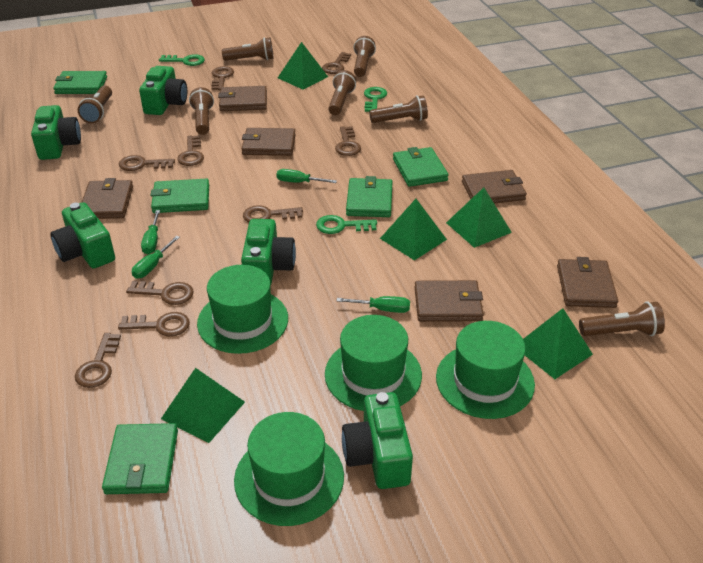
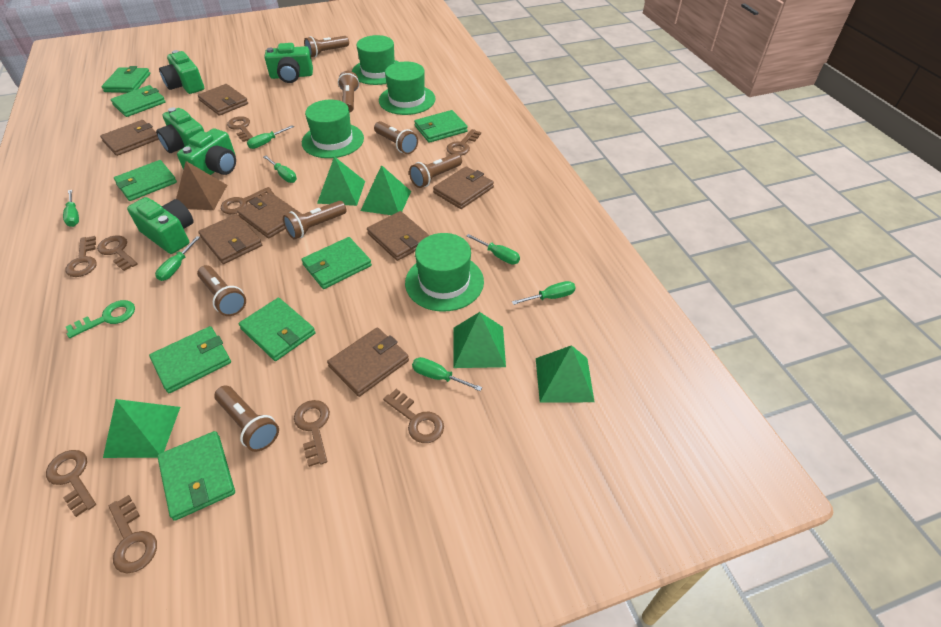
brown pyramid: none = 0 -> [176,161,227,210] = 1
brown wallet: [81,178,133,219] [218,86,267,111] [242,128,296,156] [415,280,484,322] [462,170,527,203] [557,257,618,308] = 6 -> [100,120,159,156] [198,84,248,116] [198,214,262,264] [237,192,300,239] [327,327,409,397] [367,211,430,261] [433,166,494,209] = 7
green key: [159,54,205,66] [316,215,377,234] [364,87,387,112] = 3 -> [66,300,135,338] = 1
green screwdriver: [132,236,180,279] [141,210,160,254] [276,169,337,183] [336,296,410,313] = 4 -> [63,190,79,227] [155,236,200,281] [247,125,294,149] [263,156,297,183] [412,357,482,391] [466,234,520,264] [512,281,576,305] = 7
green wallet: [53,71,107,94] [102,423,178,494] [150,179,209,213] [346,176,392,217] [393,147,449,187] = 5 -> [101,66,150,93] [110,85,166,117] [114,160,177,201] [149,326,231,393] [157,431,235,521] [239,298,315,361] [301,237,372,289] [414,110,468,143] = 8

